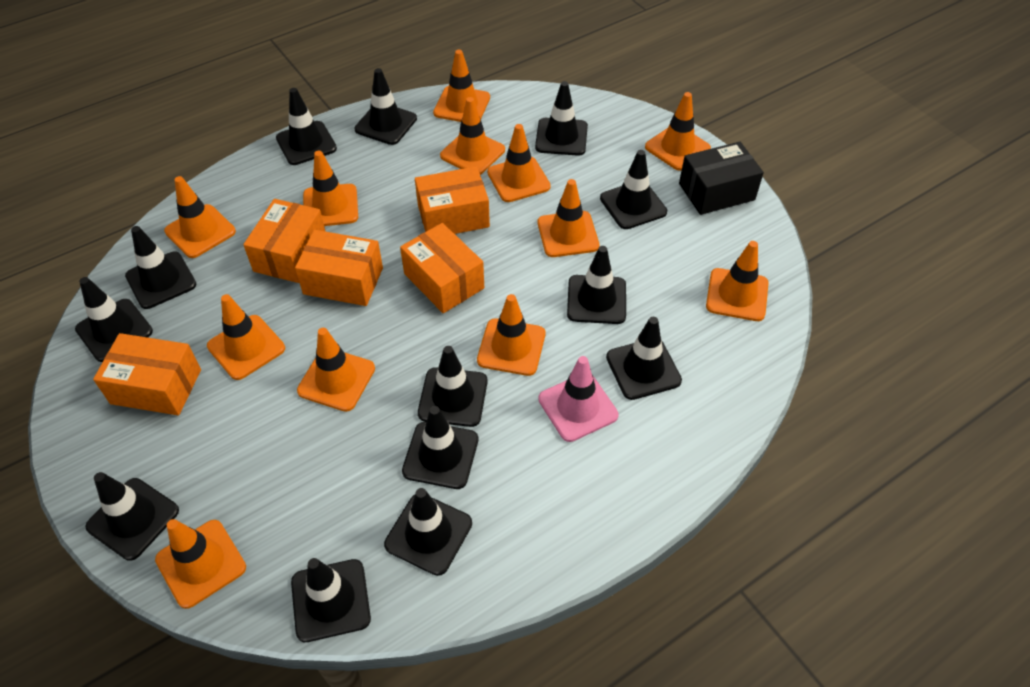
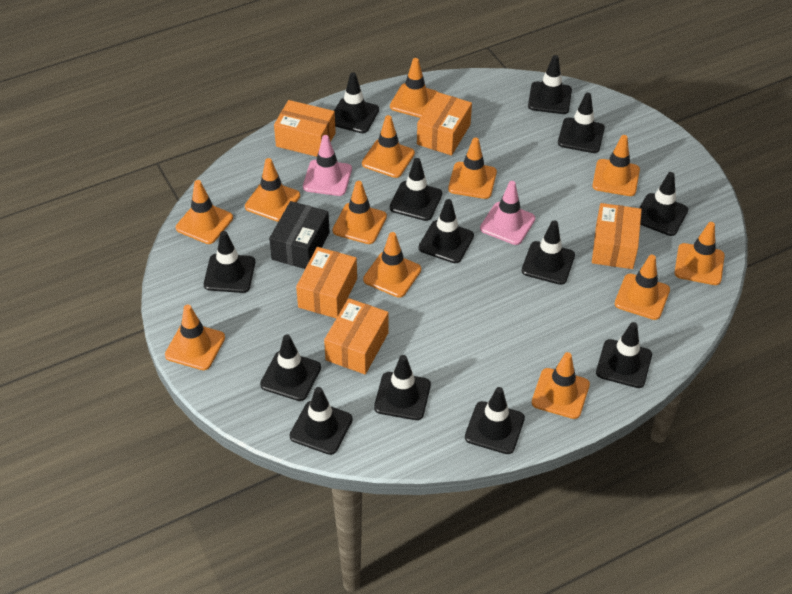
pink traffic cone: [538,356,619,442] = 1 -> [303,135,352,196] [480,181,535,245] = 2

